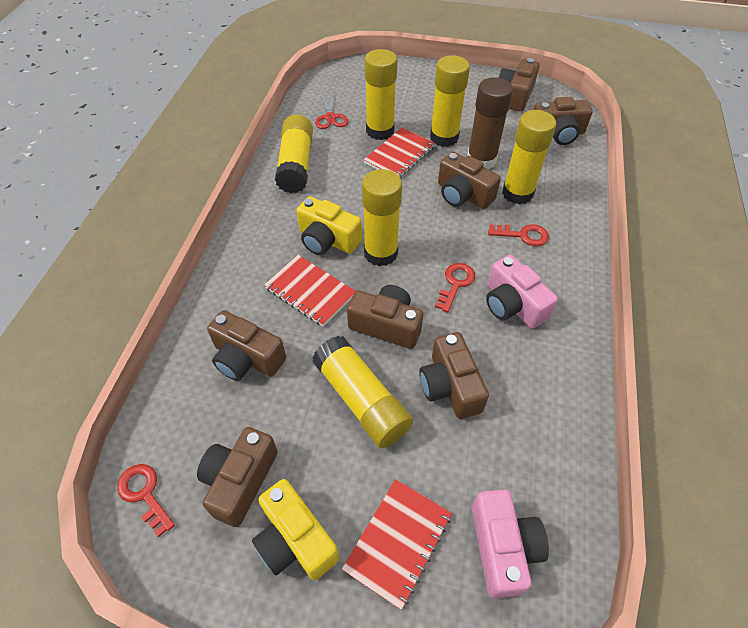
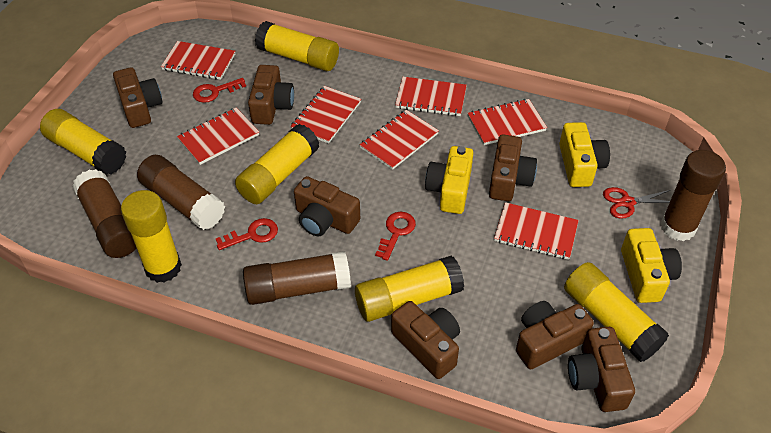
brown glue stick: [467,77,513,169] = 1 -> [72,169,136,258] [137,155,225,230] [243,251,351,305] [660,150,726,241] = 4
pink camera: [472,490,549,598] [486,255,558,329] = 2 -> none = 0
red notebook: [264,255,356,327] [342,479,452,610] [363,127,435,178] = 3 -> [161,41,235,80] [177,108,259,165] [290,86,361,144] [360,110,439,170] [395,77,467,116] [467,99,547,145] [494,202,579,260] = 7
yellow camera: [252,479,339,580] [297,196,362,255] = 2 -> [425,146,473,214] [559,122,610,187] [621,228,682,303] = 3

